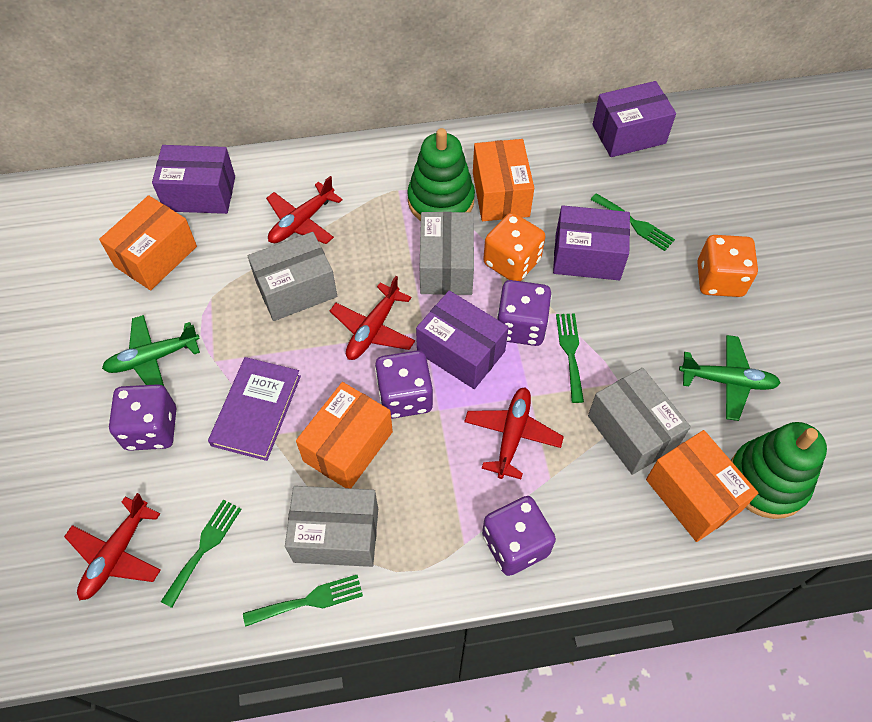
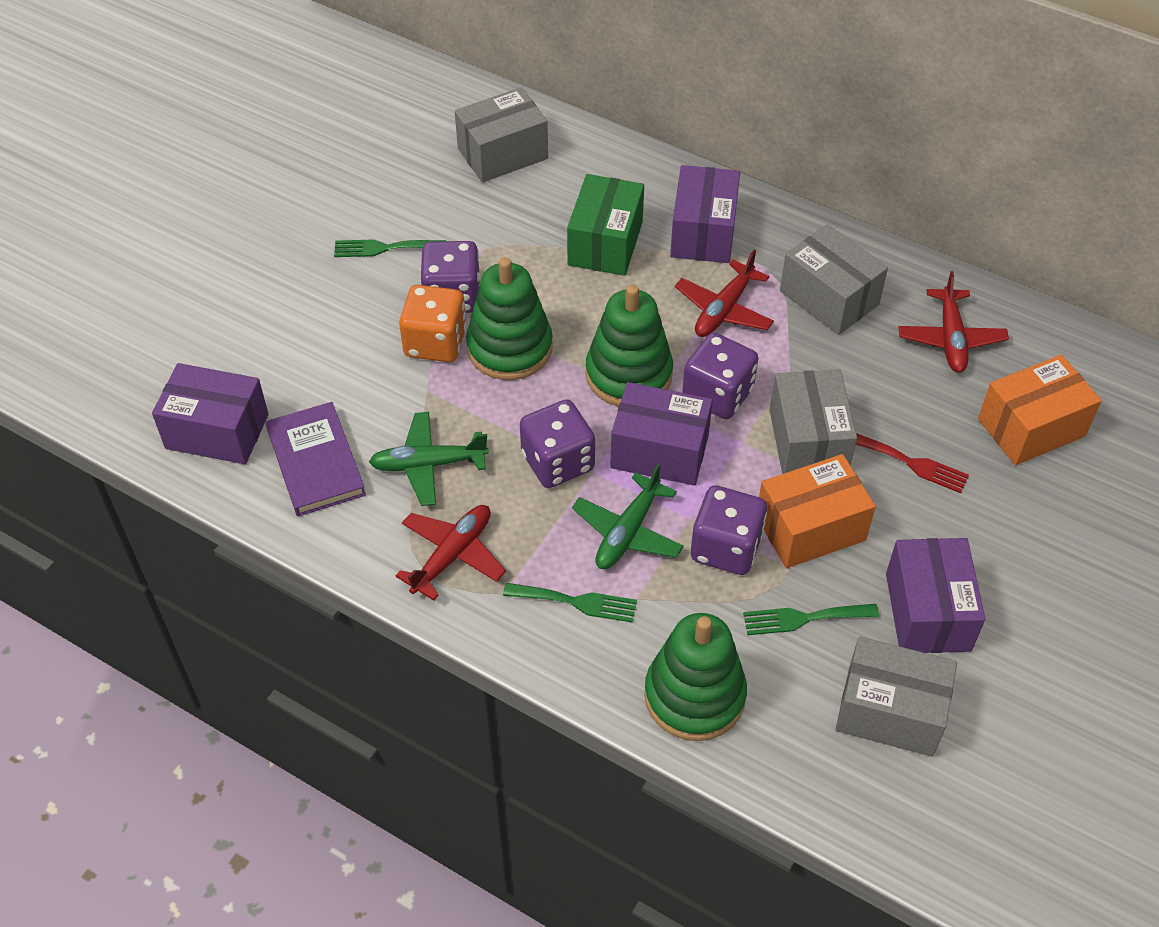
green box: none = 0 -> [567,174,644,276] = 1
green fork: [161,500,241,608] [243,575,363,627] [556,313,584,403] [590,193,675,251] = 4 -> [334,239,446,257] [503,583,637,623] [743,604,879,635] = 3
green stacking toy: [407,128,475,221] [731,422,827,519] = 2 -> [466,258,553,380] [586,284,673,407] [644,613,747,741] = 3
orange box: [99,195,197,290] [296,382,393,488] [473,139,534,221] [646,430,758,542] = 4 -> [759,454,876,568] [978,355,1102,465] = 2
orange dice: [483,213,545,281] [697,235,758,297] = 2 -> [399,285,467,362] = 1
red fork: none = 0 -> [856,433,969,493] = 1
red plane: [64,493,161,600] [266,176,343,244] [330,276,415,360] [464,387,564,479] = 4 -> [395,505,506,601] [675,250,774,337] [898,271,1009,373] = 3

